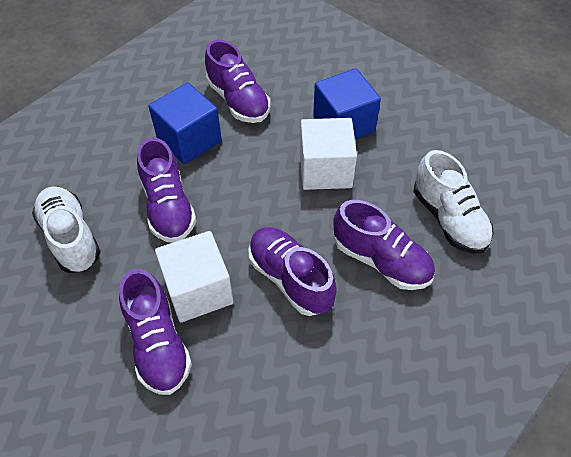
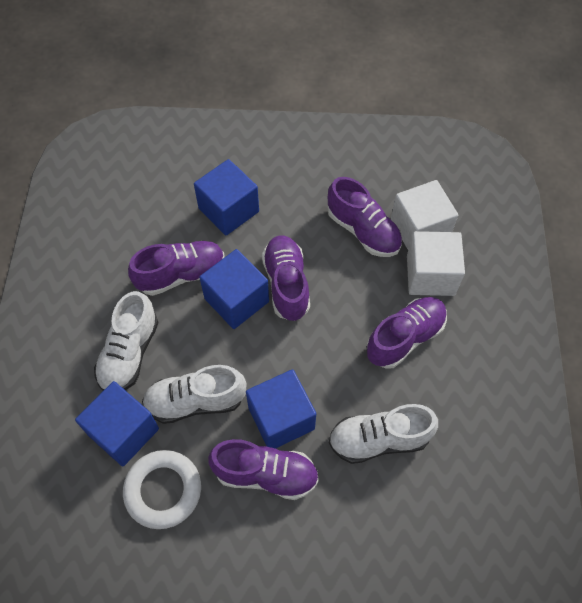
blue cube: [148,83,222,164] [313,68,381,139] = 2 -> [75,381,159,467] [194,159,259,236] [199,249,269,329] [246,369,316,449] = 4
white ring: none = 0 -> [123,450,201,529] = 1
white shoe: [32,187,101,273] [414,150,494,254] = 2 -> [94,291,159,391] [142,365,247,424] [329,404,438,464] = 3

